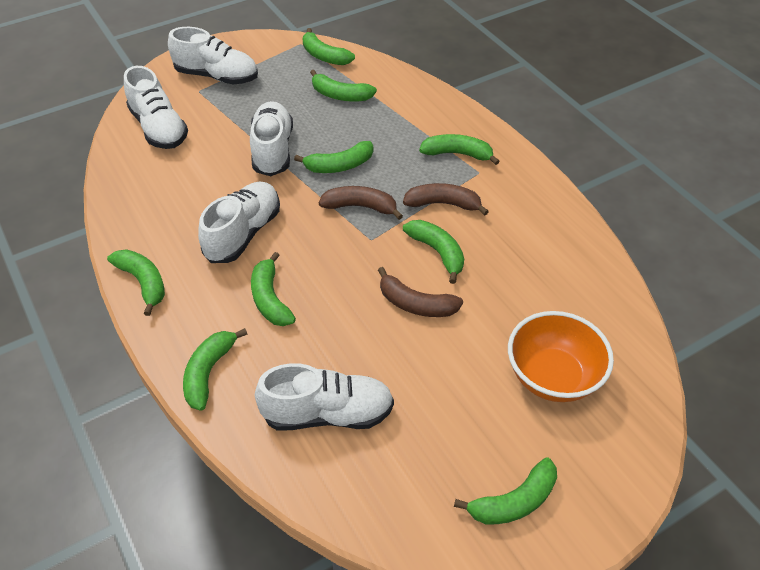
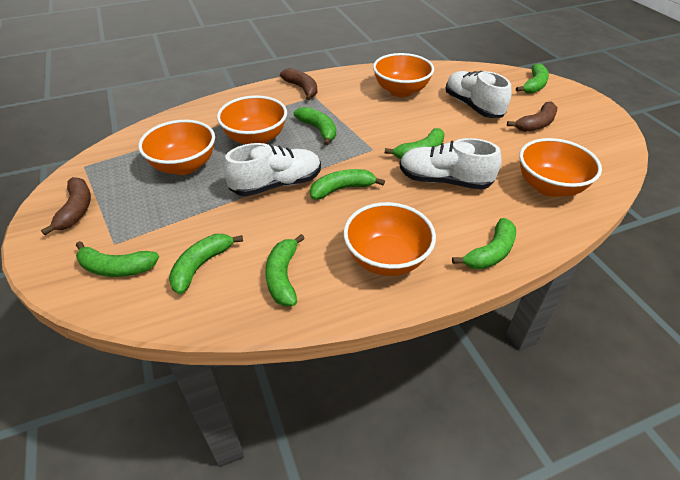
green banana: [107,249,165,316] [183,328,247,411] [251,252,296,326] [294,141,373,173] [302,28,355,65] [310,70,377,102] [403,220,464,284] [419,134,500,165] [454,457,557,524] = 9 -> [76,241,159,277] [169,234,243,294] [265,234,305,306] [294,107,336,146] [310,169,385,200] [385,128,445,159] [452,218,516,270] [516,63,549,94] = 8
orange bowl: [508,311,614,402] = 1 -> [138,120,215,175] [217,95,287,144] [343,202,436,276] [373,53,434,97] [519,138,602,197] = 5
white shoe: [124,66,188,149] [168,27,258,84] [198,182,280,263] [250,101,293,176] [255,363,394,430] = 5 -> [224,143,321,196] [399,138,502,190] [446,71,512,118] = 3

